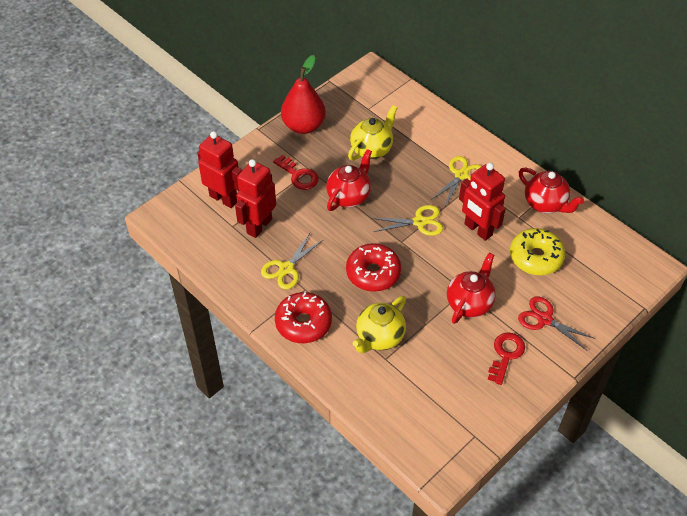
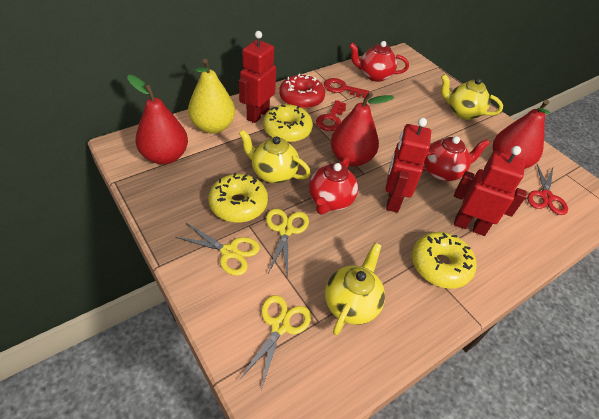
red donut: [275,292,332,343] [346,243,401,292] = 2 -> [279,74,325,109] = 1
red pear: [281,55,326,134] = 1 -> [127,75,188,165] [330,92,394,167] [493,100,551,169] = 3
yellow donut: [510,228,565,275] = 1 -> [208,173,268,223] [263,104,313,143] [412,232,477,289] = 3
yellow pear: none = 0 -> [188,59,235,134] = 1
yellow teapot: [348,105,398,161] [353,296,406,353] = 2 -> [239,130,311,183] [325,243,385,335] [441,74,503,120] = 3

